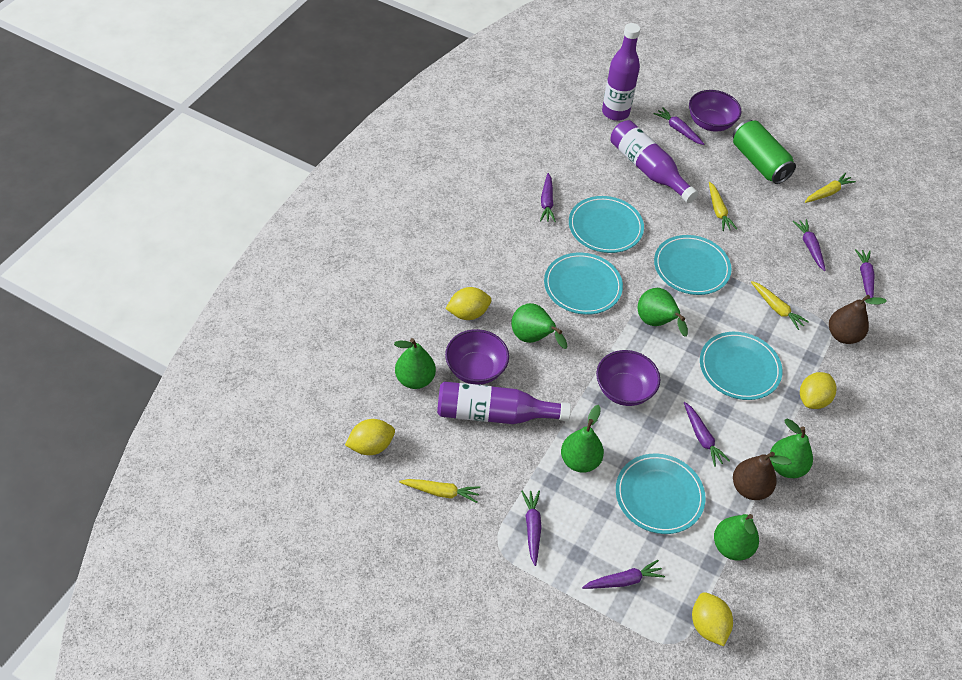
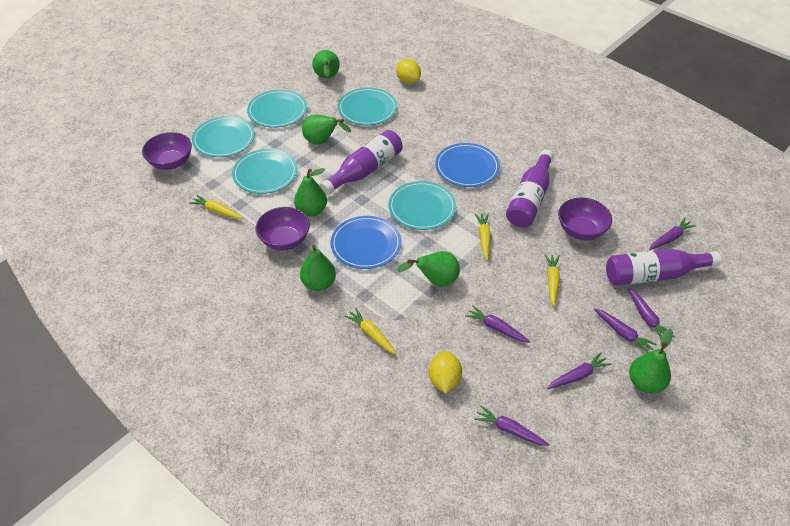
blue plate: none = 0 -> [330,216,401,269] [435,143,500,187] = 2
brown pear: [733,452,792,500] [829,295,887,344] = 2 -> none = 0
green can: [733,120,796,184] = 1 -> none = 0
purple carrot: [521,491,542,566] [540,173,556,222] [582,560,665,589] [654,108,705,145] [684,402,730,467] [793,219,826,271] [855,249,875,298] = 7 -> [465,305,531,343] [474,406,550,446] [547,352,611,389] [594,308,657,353] [628,288,675,340] [649,218,696,250] = 6
yellow lemon: [345,419,395,455] [445,287,491,320] [692,592,733,646] [800,372,837,409] = 4 -> [396,59,421,84] [429,351,462,393] = 2

